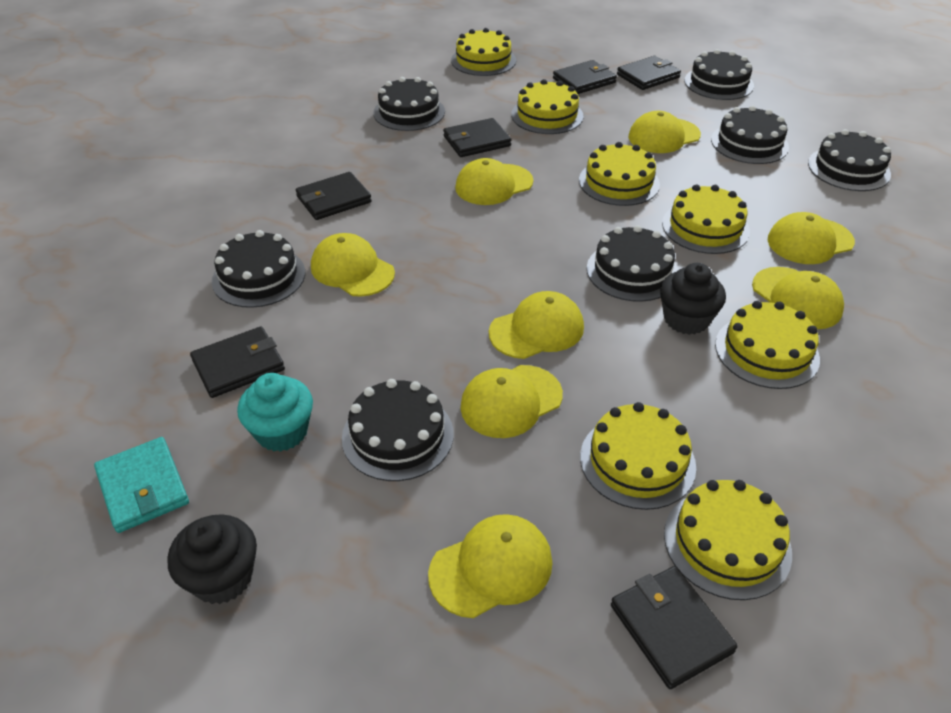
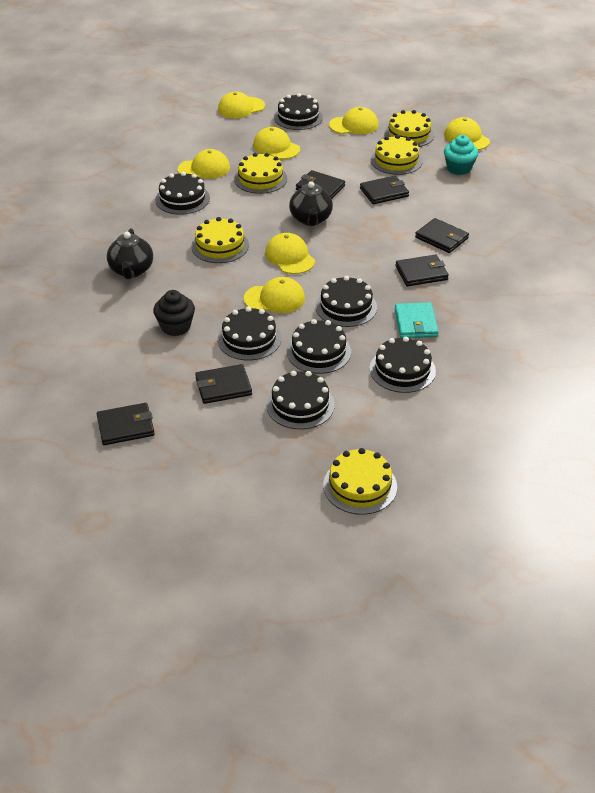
black cupcake: [167,514,257,604] [660,263,726,335] = 2 -> [153,290,195,336] = 1
black teapot: none = 0 -> [107,228,153,279] [289,180,333,226] = 2
yellow cake: [451,28,516,76] [511,79,583,134] [579,142,660,206] [580,402,696,510] [662,184,750,254] [664,480,792,600] [715,301,820,389] = 7 -> [191,217,249,263] [234,153,287,194] [323,448,397,515] [371,135,423,175] [384,110,434,147] = 5
yellow cap: [311,233,395,297] [428,514,552,618] [455,158,533,205] [460,365,563,438] [489,291,584,359] [628,111,701,153] [752,267,844,329] [768,212,855,264] = 8 -> [178,149,230,179] [218,92,265,118] [244,277,305,313] [253,127,300,159] [265,233,315,274] [329,107,378,134] [444,117,490,150] = 7

